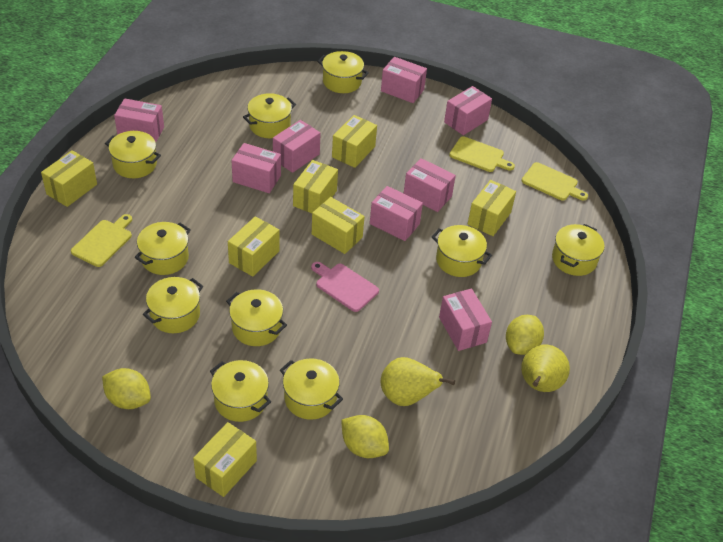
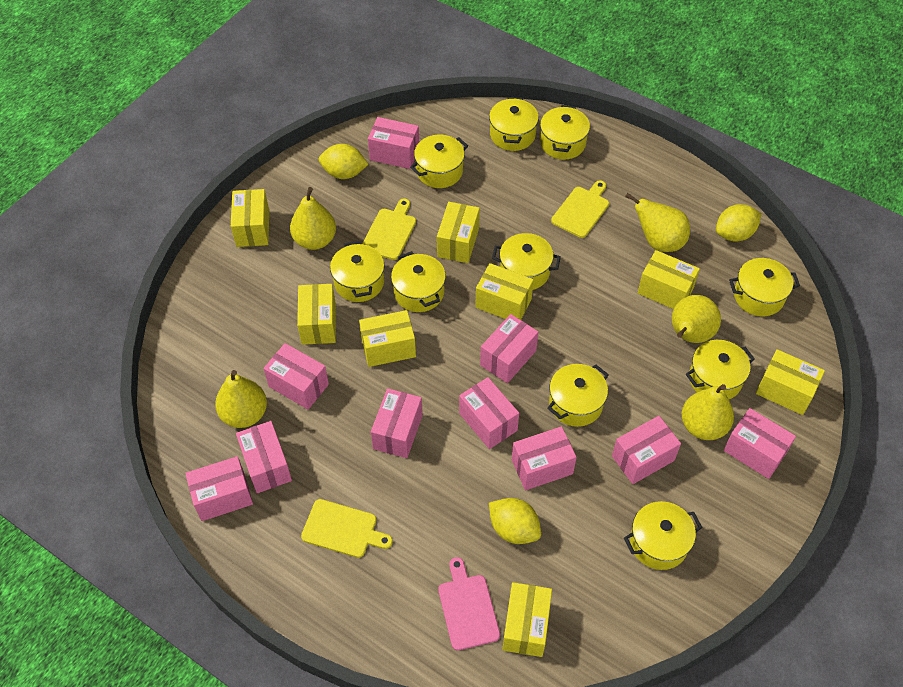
pink box: [114,98,164,142] [232,143,281,193] [273,120,321,173] [370,186,423,241] [381,57,427,103] [403,158,456,212] [439,288,492,351] [444,86,492,135] = 8 -> [185,456,253,521] [236,421,292,493] [264,343,329,410] [368,117,419,169] [371,388,423,458] [459,377,519,449] [480,314,539,383] [512,426,577,490] [612,416,681,484] [724,408,796,479] = 10
yellow box: [41,150,97,207] [193,422,257,497] [228,216,279,277] [293,160,338,213] [312,197,365,254] [332,115,377,168] [468,180,516,236] = 7 -> [231,189,269,247] [297,284,336,345] [359,310,416,367] [437,202,480,263] [475,263,534,320] [502,582,552,657] [638,250,700,309] [756,349,825,415] = 8
yellow pear: [381,357,455,406] [521,344,570,392] = 2 -> [215,370,267,428] [290,187,336,250] [625,193,690,252] [672,295,721,343] [682,384,734,440] = 5

